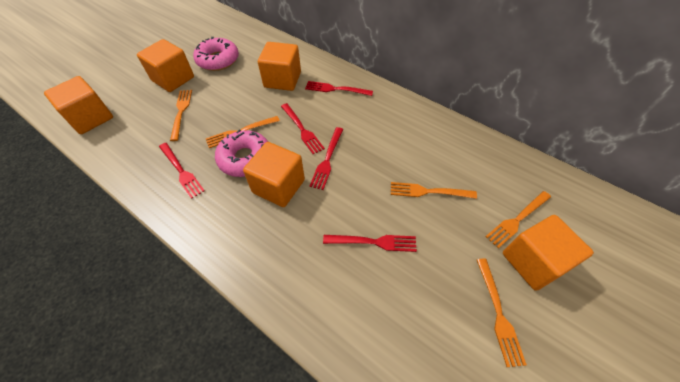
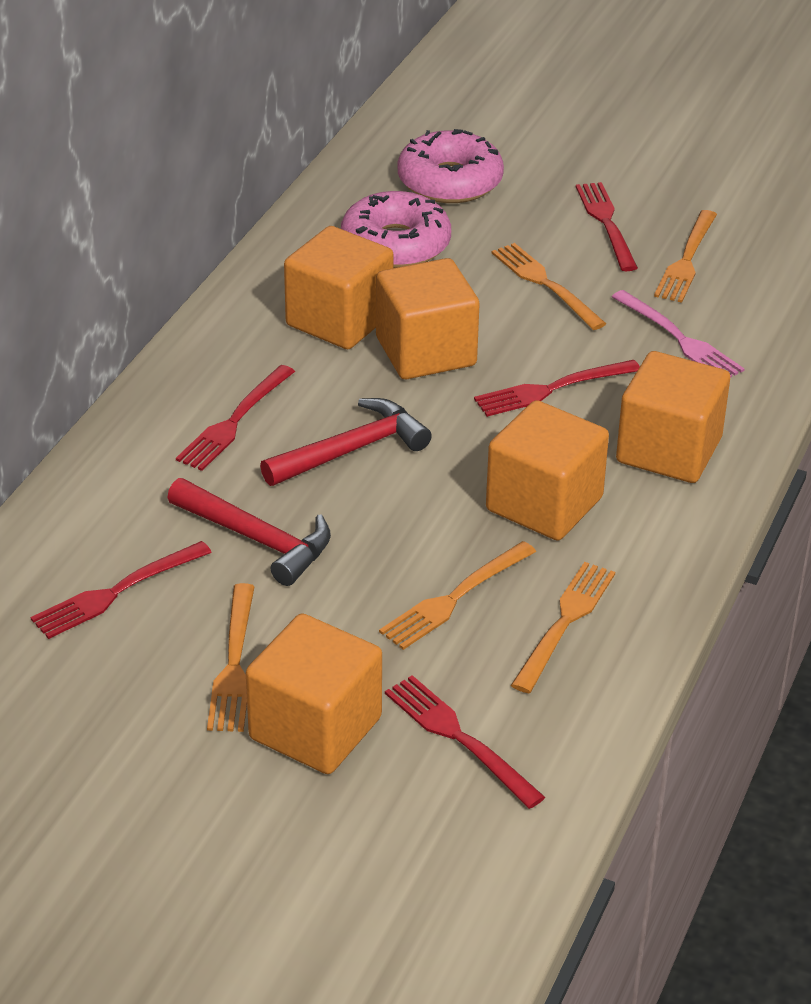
pink fork: none = 0 -> [612,290,744,378] = 1
red hammer: none = 0 -> [167,478,331,586] [260,398,432,486] = 2

